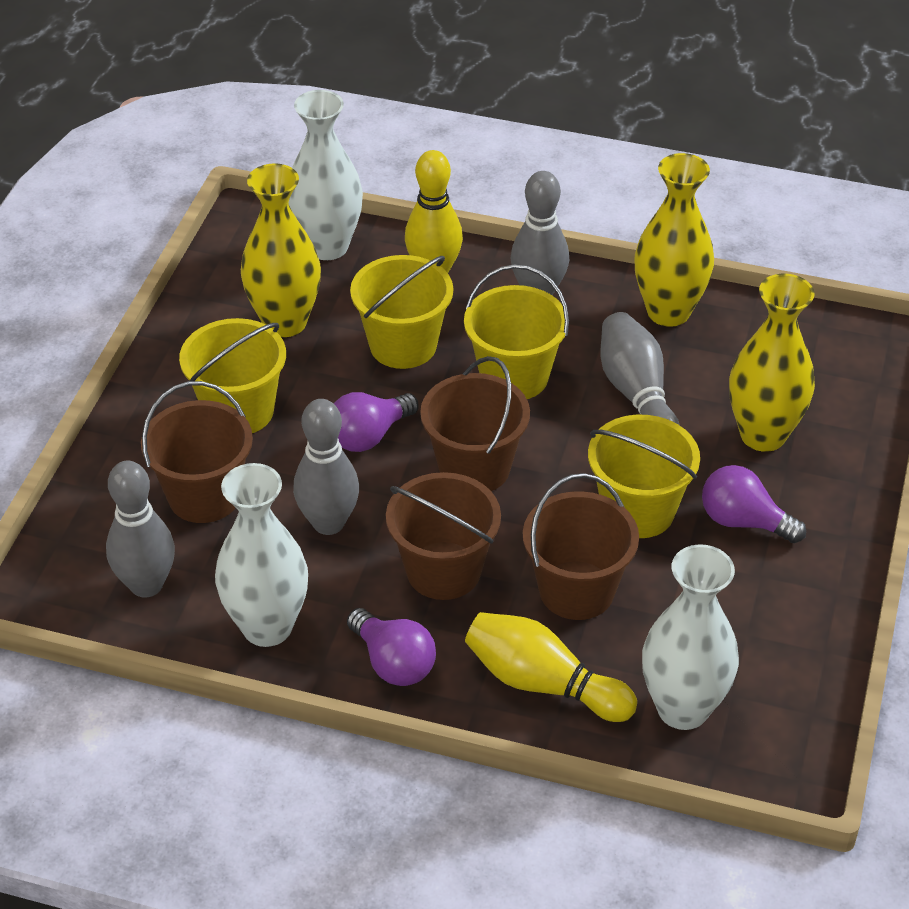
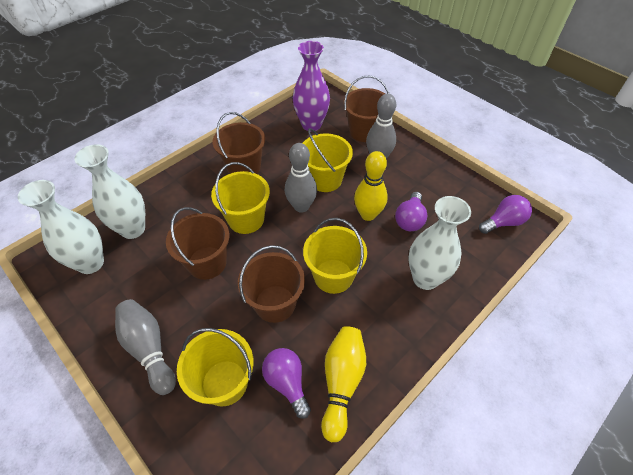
grey bowling pin: [106,460,175,598] [293,399,359,535] [511,171,569,295] [600,312,680,425] = 4 -> [115,299,176,395] [285,143,317,213] [366,94,396,159] = 3
purple vase: none = 0 -> [293,41,330,131] = 1
yellow vase: [241,163,321,337] [634,153,714,327] [729,274,815,452] = 3 -> none = 0

